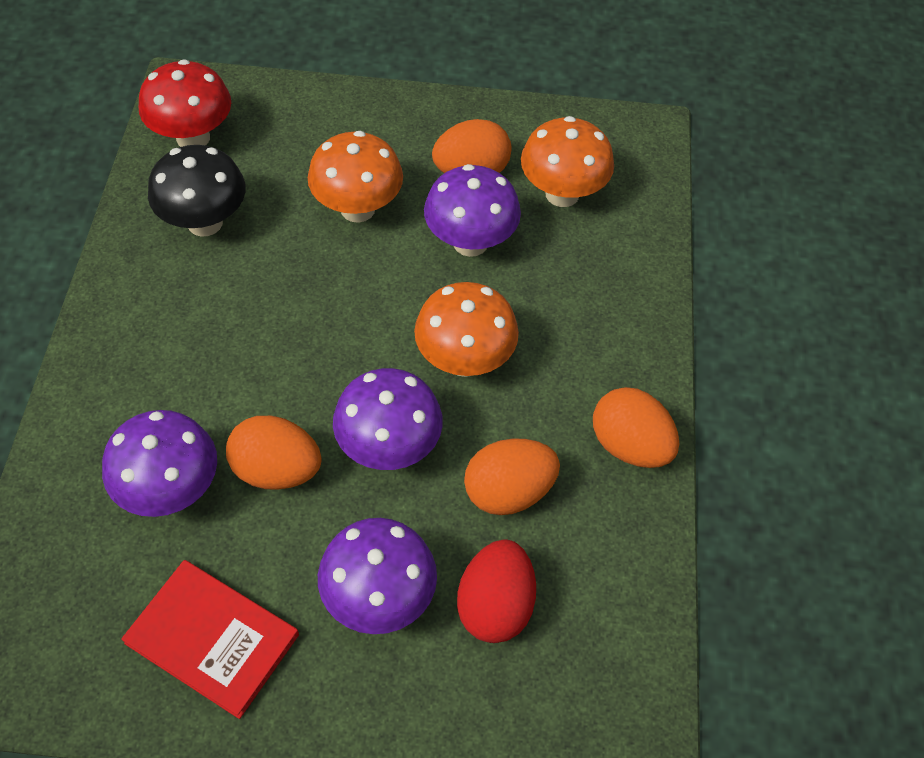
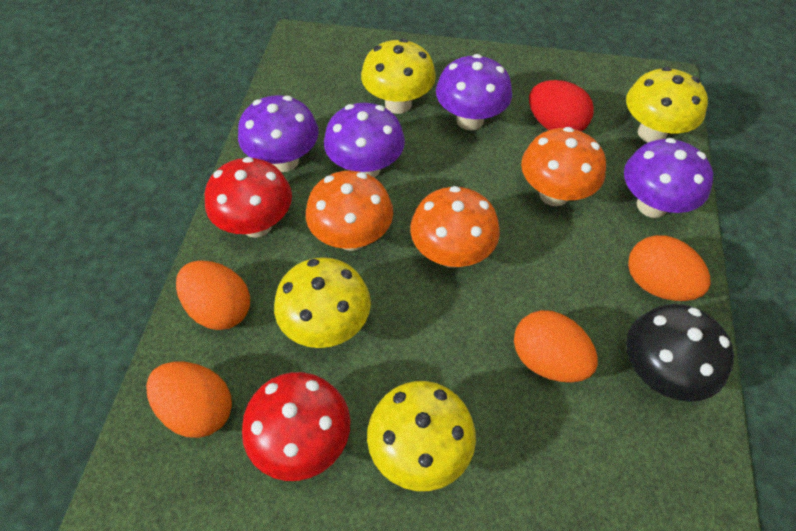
red book: [121,560,299,719] = 1 -> none = 0
red mushroom: [139,59,231,147] = 1 -> [205,157,292,238] [242,372,350,481] = 2
yellow mushroom: none = 0 -> [274,257,371,348] [361,38,436,114] [367,381,476,491] [626,67,708,142] = 4

